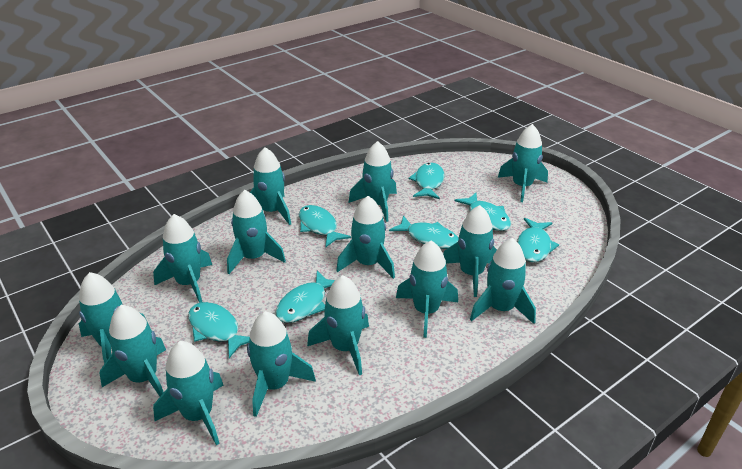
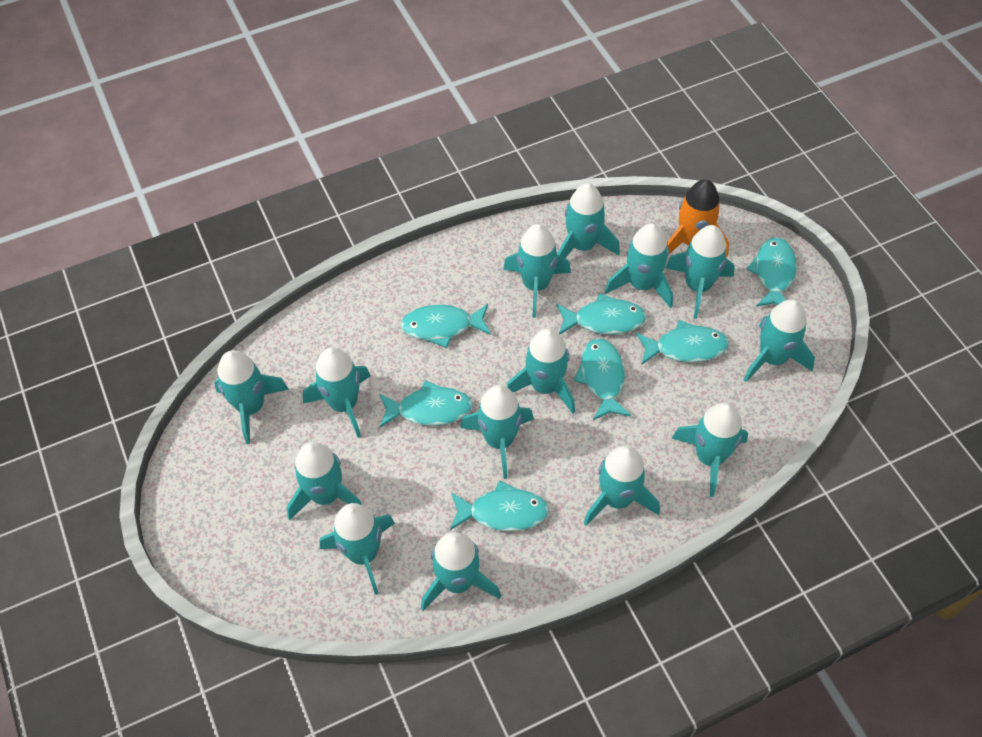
orange rocket: none = 0 -> [667,179,729,257] = 1

